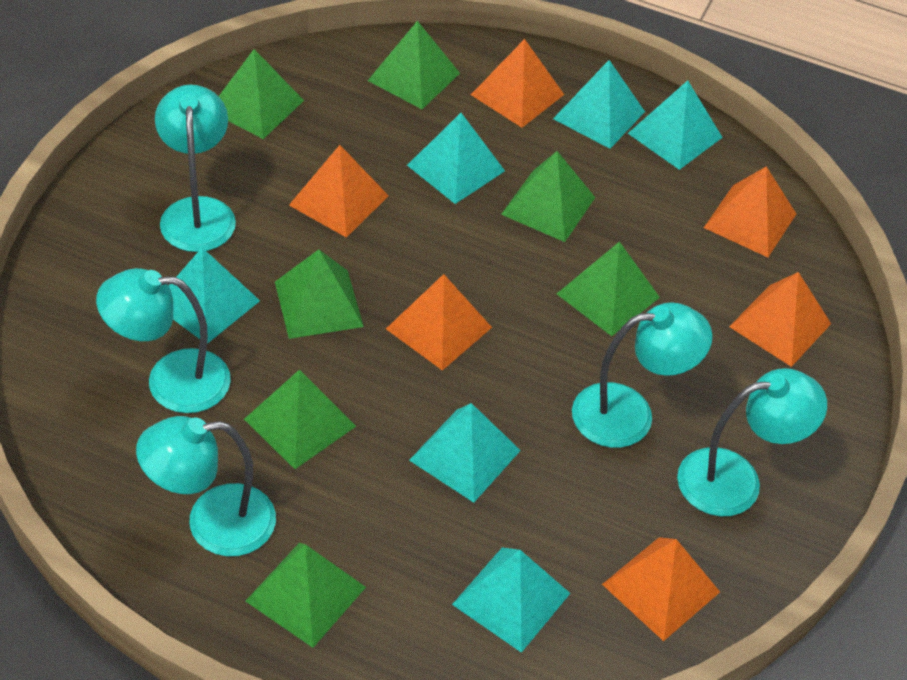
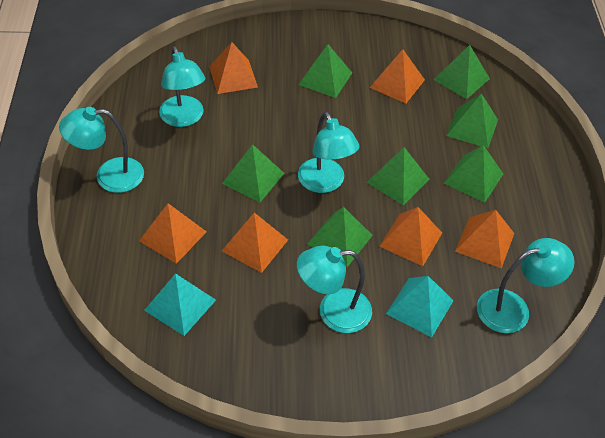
turquoise pyramid: [169,248,260,344] [407,113,505,204] [409,403,521,503] [452,548,570,653] [553,60,645,149] [628,80,723,170] = 6 -> [144,273,216,336] [386,276,454,337] = 2

